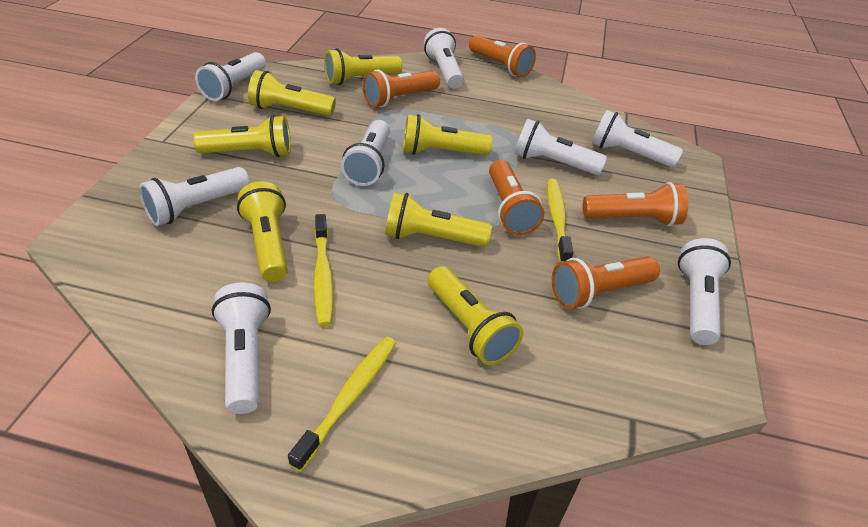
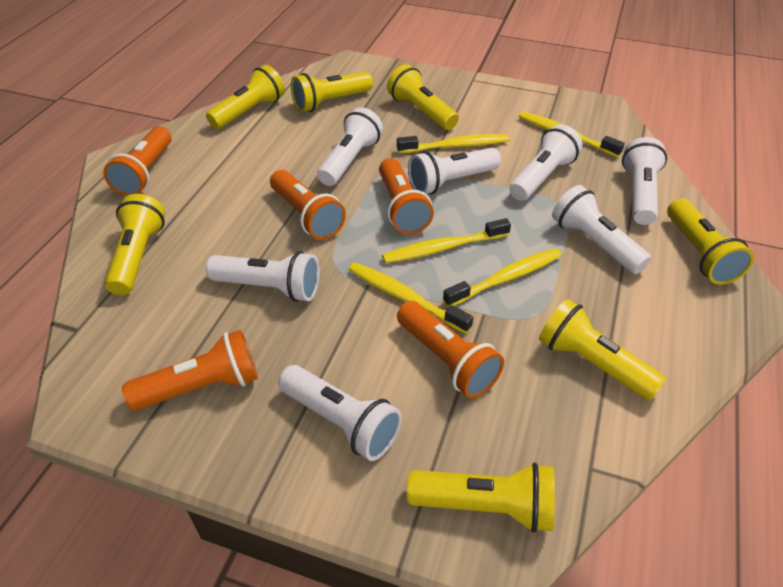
white flashlight: [139,167,250,226] [195,52,266,101] [212,283,271,414] [341,120,390,186] [424,28,464,89] [515,119,607,175] [592,110,683,167] [678,238,731,345] = 8 -> [206,251,319,302] [278,365,402,461] [317,107,383,186] [408,148,501,194] [509,124,582,201] [552,185,651,274] [622,137,667,225] = 7
yellow toothbrush: [288,337,396,472] [314,214,334,327] [547,179,573,262] = 3 -> [349,263,473,334] [382,218,511,263] [397,134,509,153] [443,248,562,307] [519,111,625,157] = 5

